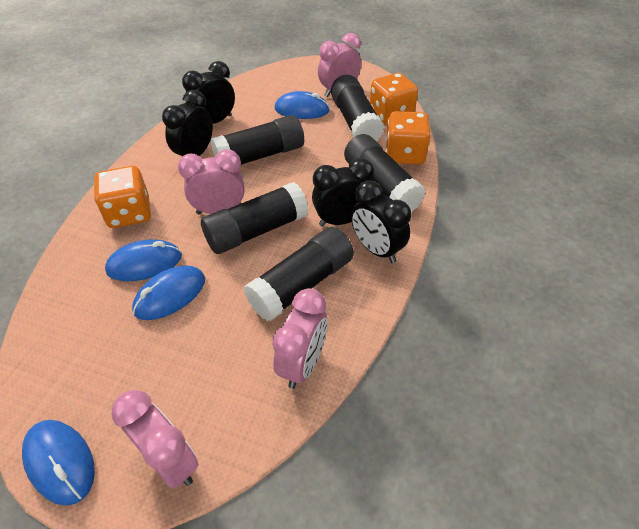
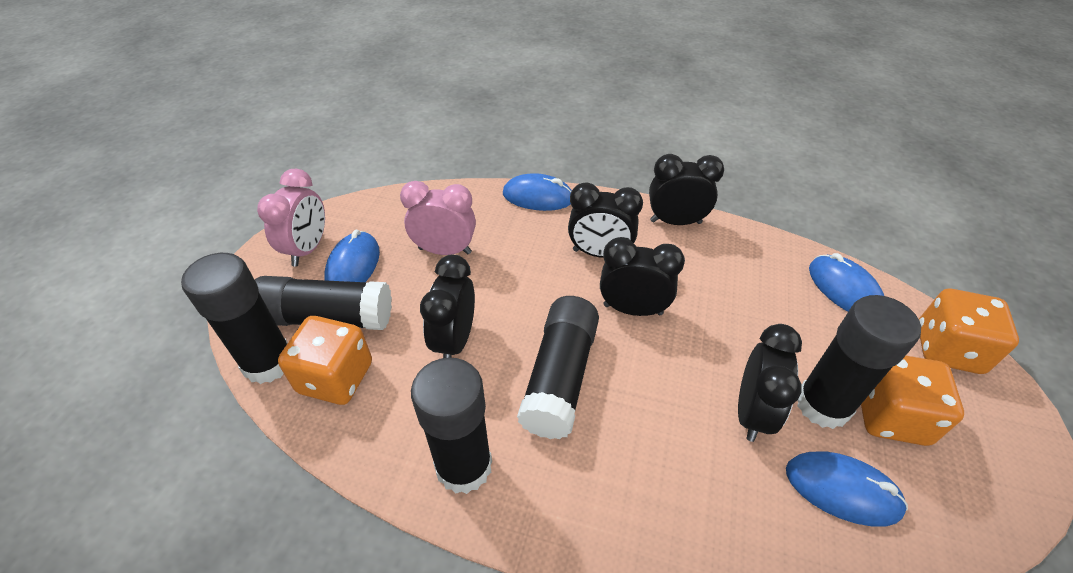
black clock: [162,90,213,157] [182,61,235,124] [312,158,374,227] [351,180,411,263] = 4 -> [420,255,475,358] [568,182,643,258] [600,237,685,316] [649,154,724,225] [738,324,802,442] = 5
pink clock: [112,390,199,488] [178,149,245,214] [272,288,328,389] [318,33,361,97] = 4 -> [257,169,325,266] [400,181,476,255] = 2

